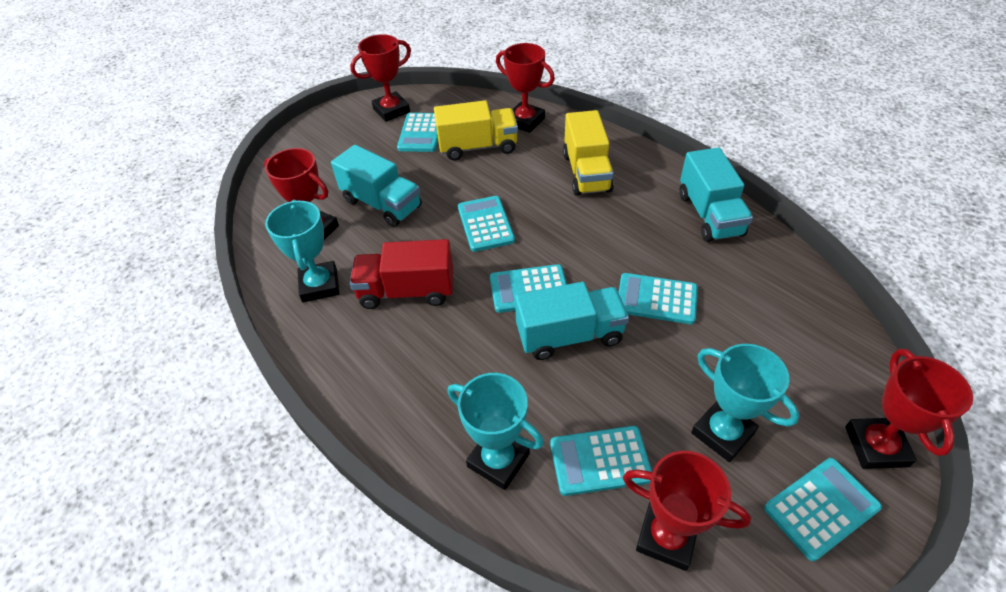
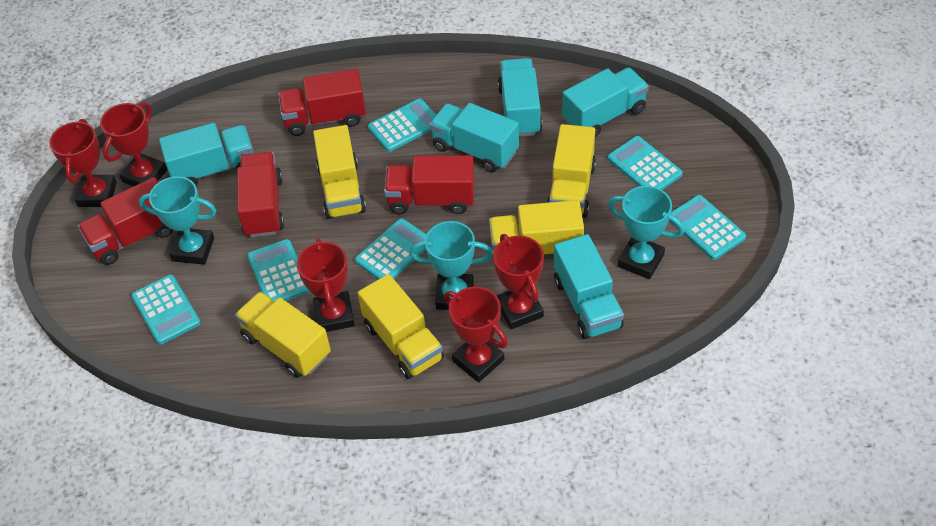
red truck: [350,239,453,309] = 1 -> [78,177,173,265] [237,152,284,237] [278,69,366,136] [384,155,475,215] = 4
turquoise truck: [331,145,422,227] [515,282,629,360] [679,147,753,242] = 3 -> [159,123,254,186] [429,103,519,172] [498,58,542,137] [554,234,624,339] [562,67,649,137] = 5
yellow truck: [434,100,518,161] [563,110,614,196] = 2 -> [235,292,331,378] [313,125,366,219] [358,274,444,379] [489,200,584,254] [547,124,596,218] = 5

